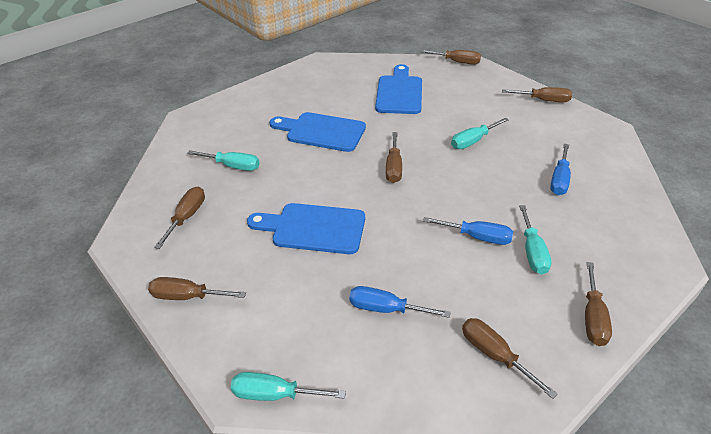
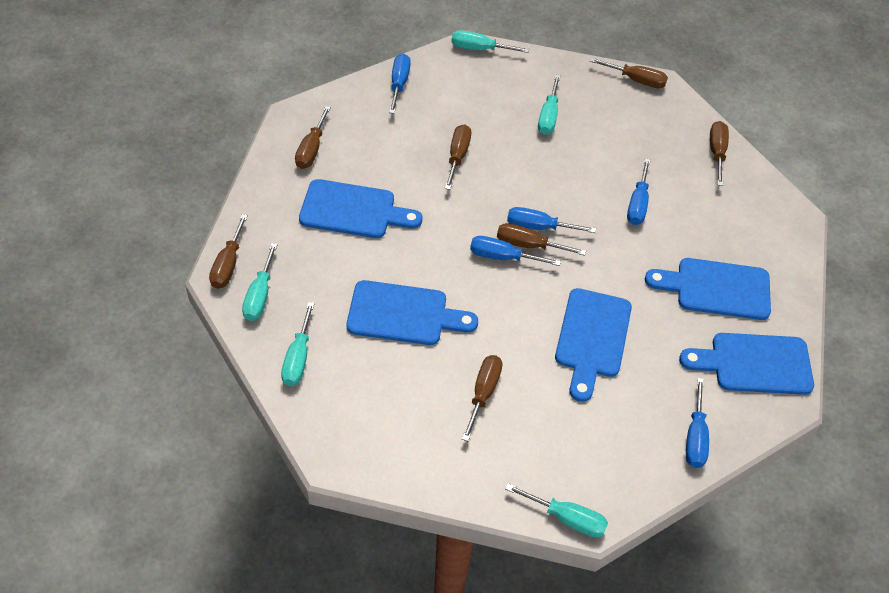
blue cutting board: [247,203,365,254] [269,112,366,152] [375,64,422,114] = 3 -> [299,179,422,238] [347,280,478,345] [555,288,632,402] [645,258,771,320] [679,333,814,395] = 5
blue screwdriver: [349,286,451,318] [423,217,513,245] [550,144,571,195] = 3 -> [389,54,411,114] [470,236,561,266] [507,207,596,233] [627,158,651,225] [686,378,709,468] = 5
turquoise screwdriver: [187,150,259,171] [231,372,346,401] [451,118,509,149] [519,205,551,275] = 4 -> [242,243,278,321] [281,302,315,386] [452,30,529,53] [506,483,608,538] [538,75,561,135] = 5

